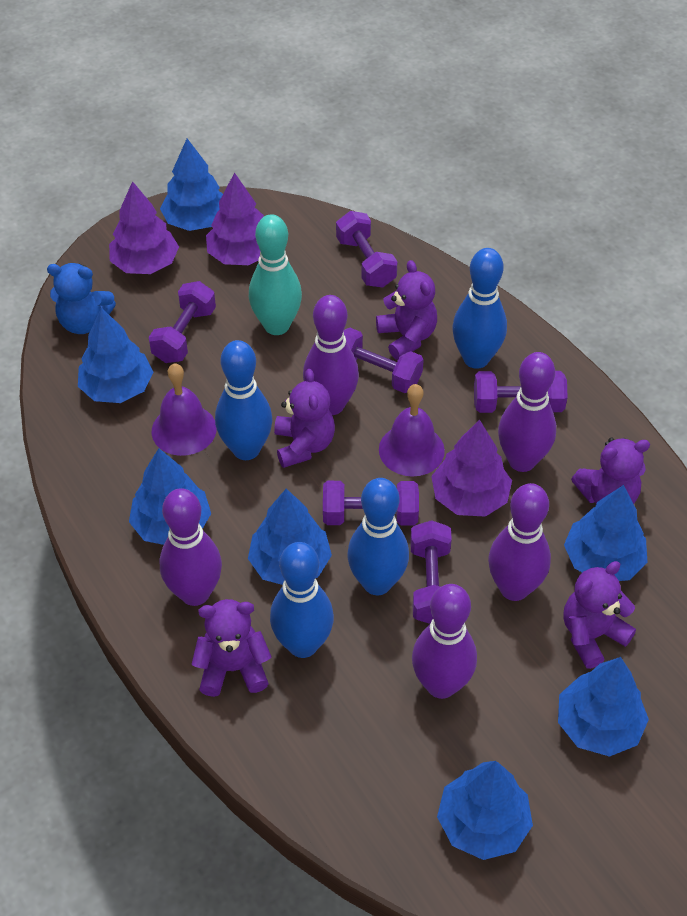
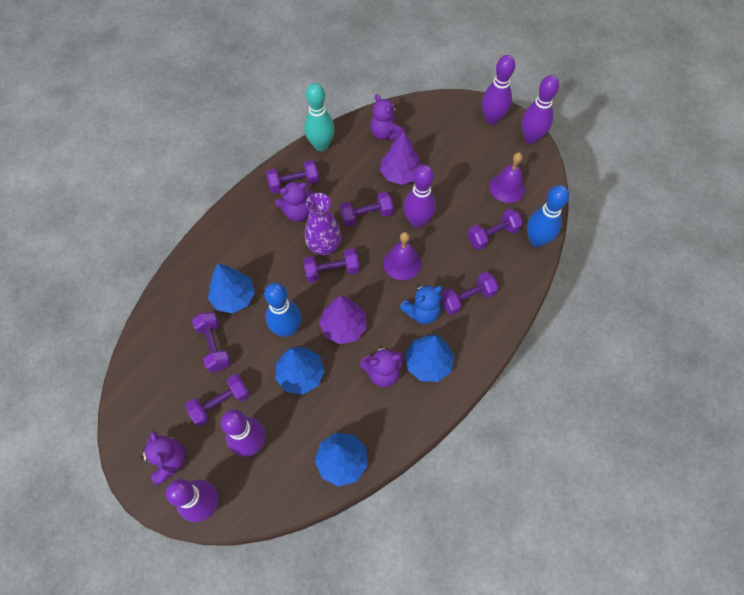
blue bowling pin: [215,340,272,460] [270,542,334,658] [347,478,409,595] [452,248,507,369] = 4 -> [264,283,301,337] [527,185,569,247] = 2
blue tree: [78,308,153,403] [129,448,211,545] [160,139,223,231] [248,488,332,585] [437,761,533,860] [558,657,649,757] [564,485,648,581] = 7 -> [208,264,255,313] [275,346,325,395] [315,433,367,487] [405,334,454,382] = 4
purple dumbbell: [149,281,216,363] [323,481,419,526] [336,211,397,288] [343,328,424,393] [410,520,452,624] [474,371,568,413] = 6 -> [185,374,250,426] [192,312,231,372] [266,160,319,193] [303,248,360,283] [339,192,394,227] [441,272,499,315] [468,209,523,250] = 7
purple teddy bear: [192,599,271,697] [274,369,335,468] [376,260,437,360] [563,561,636,669] [571,438,650,504] = 5 -> [140,431,186,485] [275,181,313,222] [360,346,404,387] [370,94,405,140] = 4
purple tree: [109,181,179,274] [206,172,264,265] [431,420,512,517] = 3 -> [319,296,367,344] [380,131,421,185] = 2
purple vase: none = 0 -> [305,193,341,255] = 1

